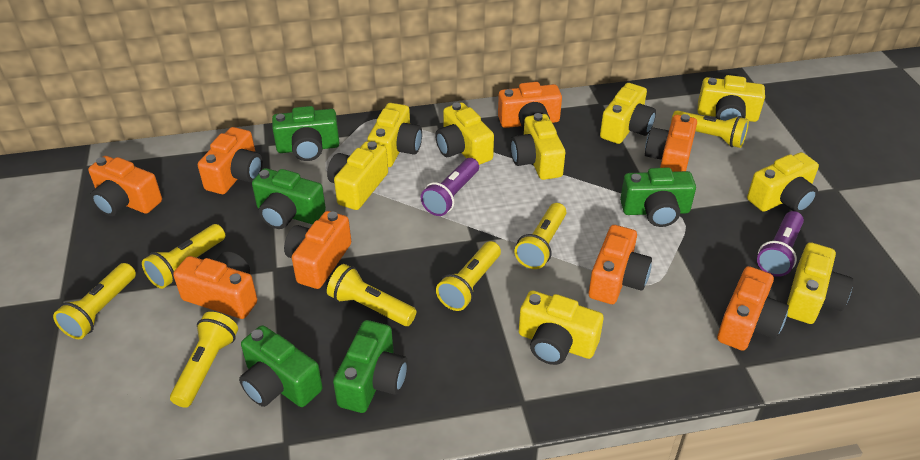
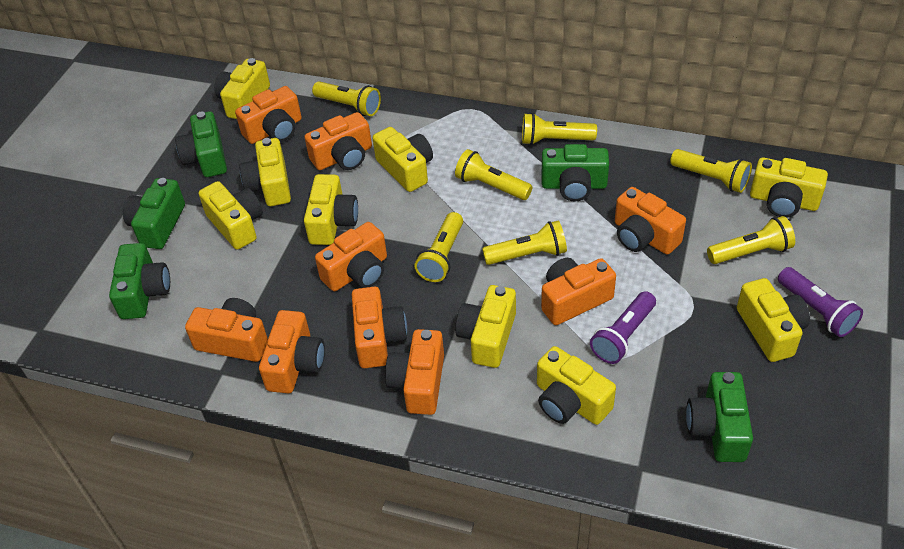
orange camera: [88,156,162,216] [173,251,258,319] [198,127,263,194] [284,211,351,289] [498,82,562,130] [589,225,652,304] [645,114,697,172] [717,266,789,351] = 8 -> [185,298,268,362] [235,86,302,144] [259,310,325,393] [304,112,372,170] [315,222,387,291] [352,287,407,368] [385,329,444,415] [541,258,616,325] [615,187,686,255] = 9

